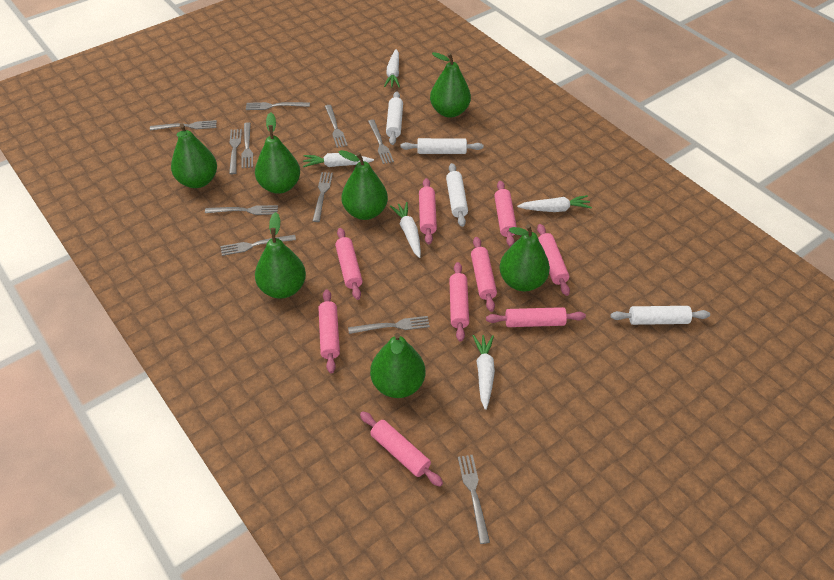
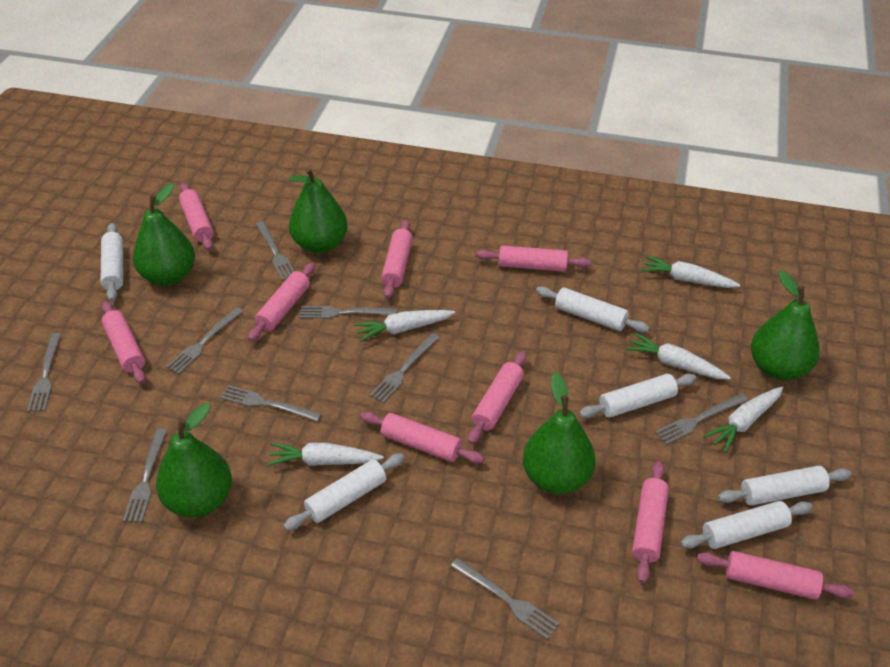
green pear: [171,124,217,188] [255,112,300,194] [255,212,306,299] [339,150,388,220] [370,333,425,398] [430,52,471,118] [500,224,550,291] = 7 -> [133,183,195,286] [156,403,232,518] [289,167,348,253] [523,373,596,494] [751,270,820,380] = 5
grey fork: [150,120,217,131] [205,205,278,215] [221,235,296,256] [229,129,242,174] [241,122,253,168] [246,102,310,110] [313,172,333,222] [325,105,348,148] [348,316,430,334] [368,119,394,164] [458,455,490,544] = 11 -> [27,333,61,412] [123,428,167,522] [166,307,243,374] [220,385,322,422] [256,221,295,280] [300,306,397,319] [370,333,440,403] [450,558,560,640] [655,393,748,445] = 9
white rolling pin: [386,91,403,145] [401,138,484,154] [446,163,468,227] [610,306,710,325] = 4 -> [101,223,123,302] [283,453,404,531] [536,286,649,332] [579,374,697,418] [680,501,812,549] [718,466,851,506] = 6

